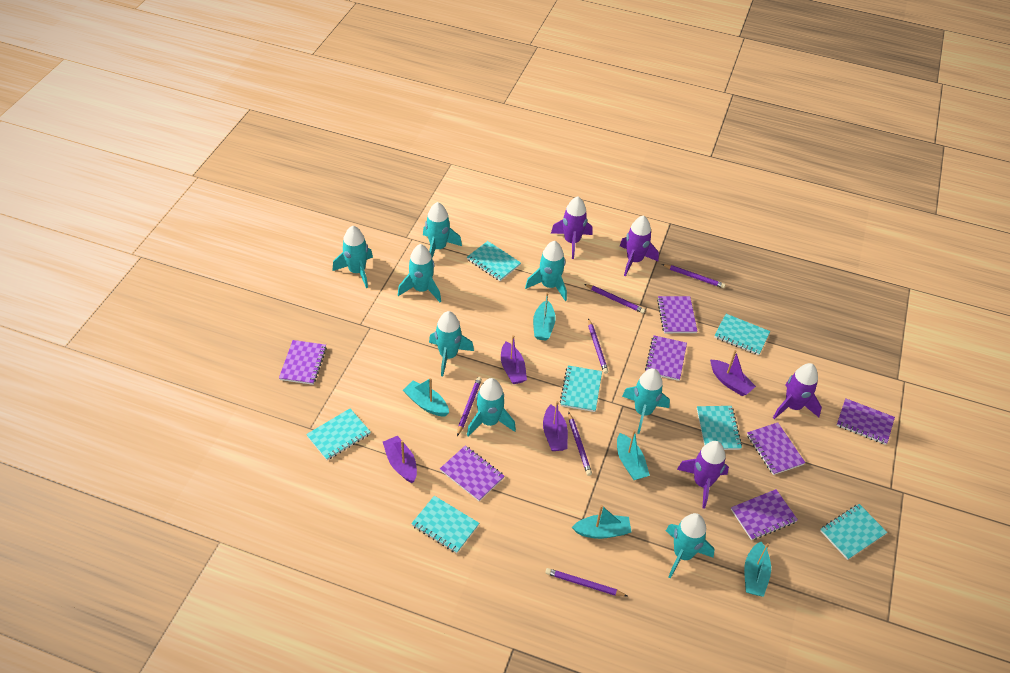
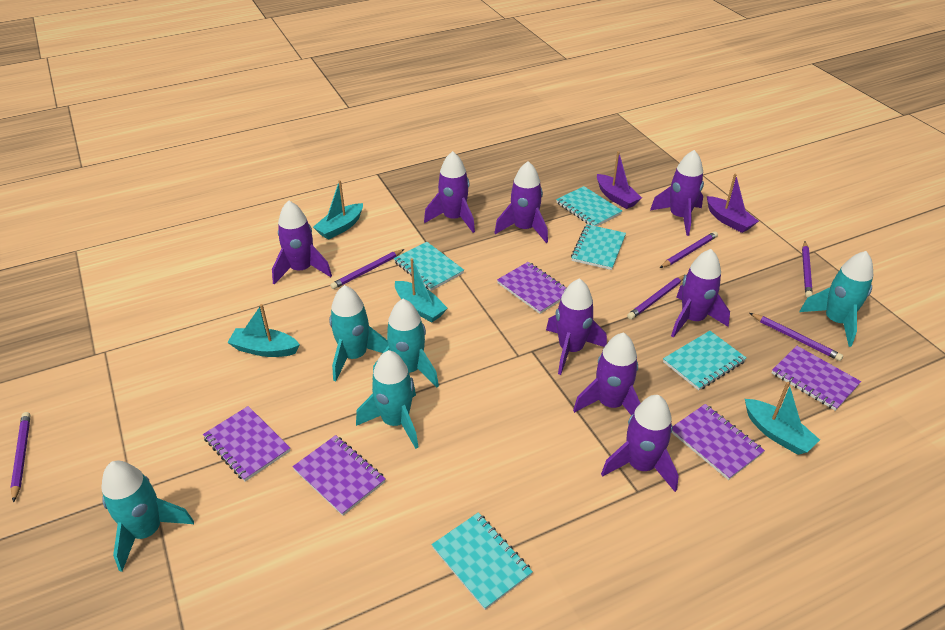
purple boat: [383,436,417,483] [501,335,527,384] [543,401,568,451] [710,350,756,396] = 4 -> [597,151,642,209] [707,173,759,233] = 2
purple notebook: [279,340,327,385] [440,445,504,501] [645,335,687,381] [657,296,697,333] [731,489,798,540] [747,422,805,475] [836,398,895,445] = 7 -> [203,406,290,482] [292,435,386,516] [497,262,566,314] [671,404,765,480] [772,346,861,411] = 5
purple rocket: [551,196,593,259] [620,215,659,276] [677,441,729,509] [773,363,822,419] = 4 -> [272,200,332,285] [424,151,475,233] [495,161,548,243] [546,278,607,375] [573,332,641,415] [601,395,679,492] [650,150,704,236] [671,249,730,338] = 8
turquoise boat: [403,378,449,417] [533,292,556,341] [572,505,631,539] [617,430,650,480] [744,542,771,597] = 5 -> [227,304,300,357] [313,180,363,240] [395,258,448,322] [745,382,820,455] = 4
turquoise notebook: [306,408,371,460] [411,496,479,553] [467,241,521,281] [560,365,602,412] [697,406,742,450] [714,314,770,355] [820,504,887,560] = 7 -> [394,242,464,291] [432,512,533,610] [556,186,622,226] [571,224,626,270] [663,331,747,391] = 5
turquoise rocket: [333,226,373,288] [398,244,441,302] [423,202,462,258] [429,311,474,376] [467,378,516,436] [525,241,567,301] [622,368,670,434] [666,513,714,579] = 8 -> [101,461,194,572] [329,285,388,381] [356,350,419,449] [373,299,439,388] [799,251,873,347] = 5

